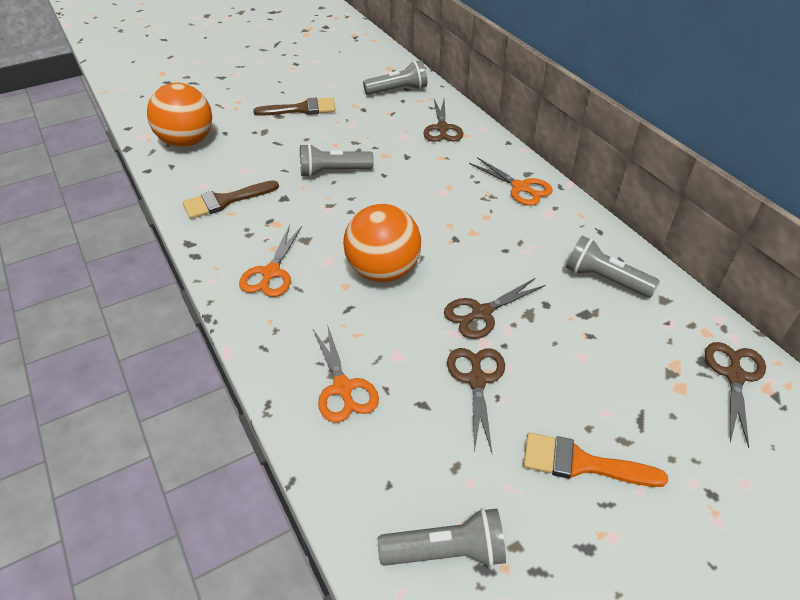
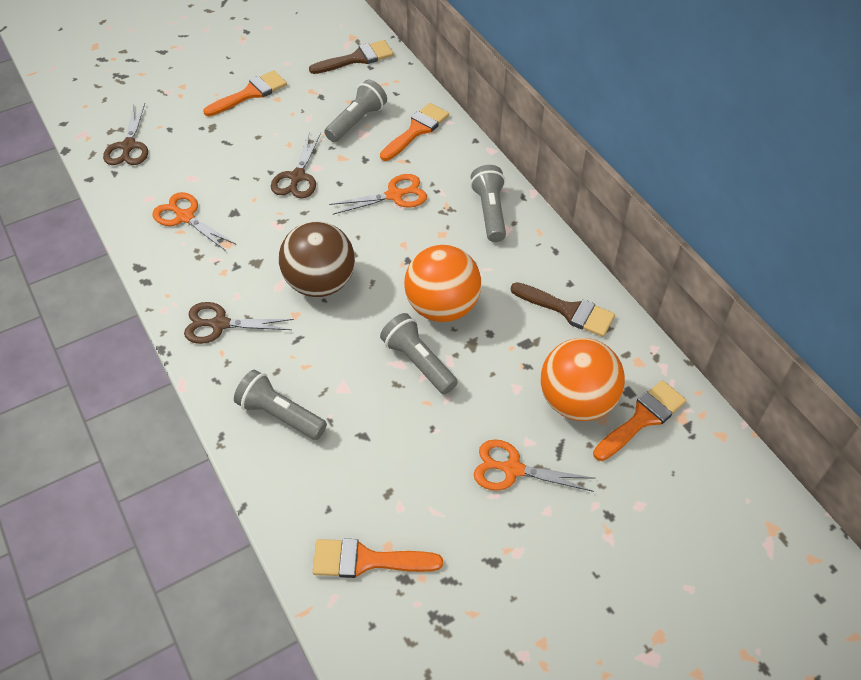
brown ball: none = 0 -> [279,221,355,297] = 1
brown scissors: [423,99,463,142] [444,278,545,339] [447,348,505,453] [705,342,766,448] = 4 -> [103,103,148,165] [184,302,294,344] [271,133,321,198] = 3
orange brush: [523,433,668,487] = 1 -> [203,70,287,116] [312,539,443,578] [380,103,449,161] [593,380,687,461] = 4

